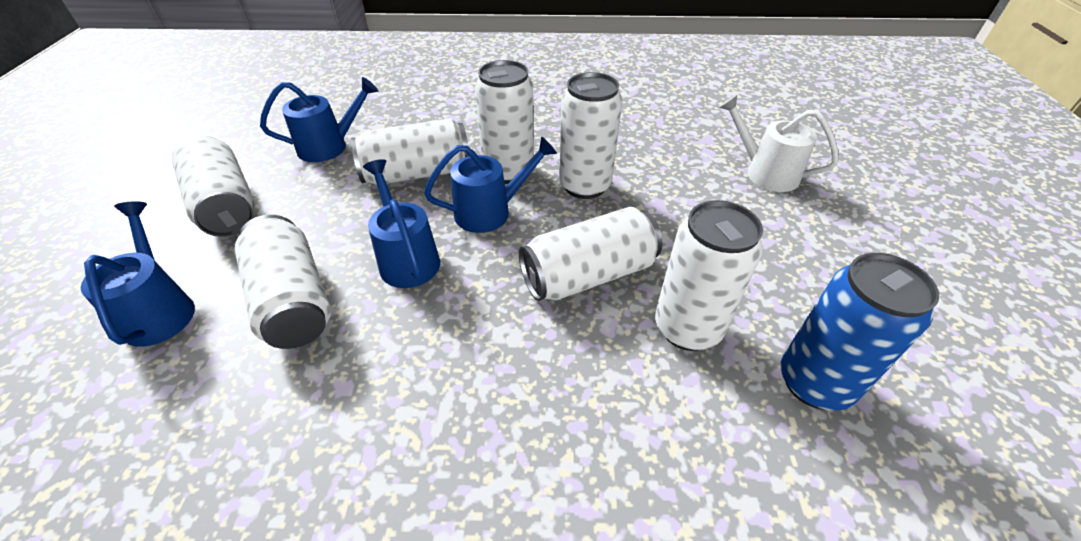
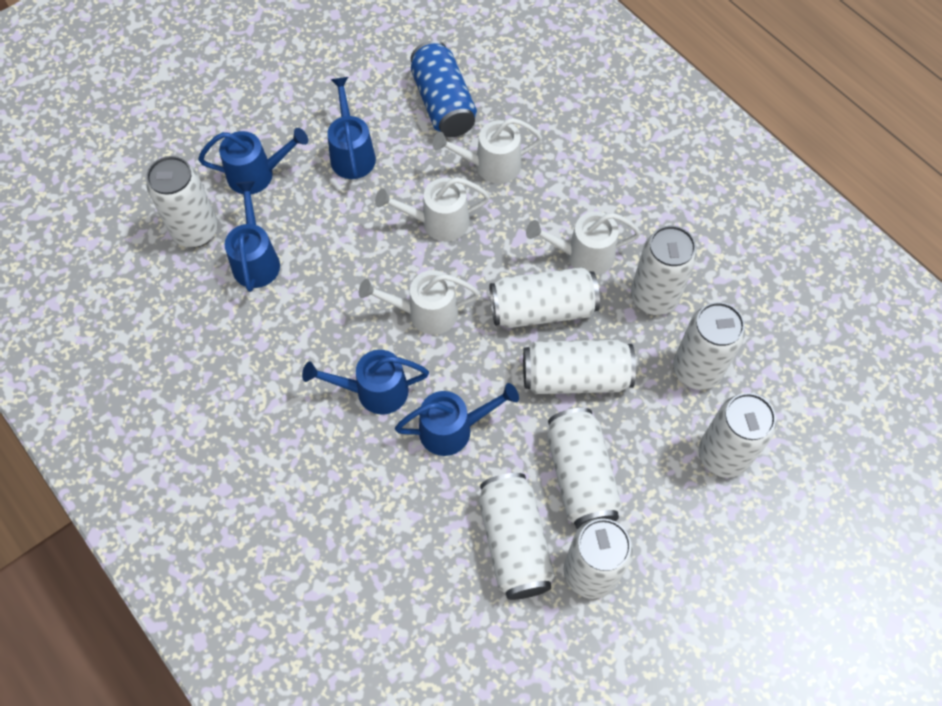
blue watering can: [81,201,195,347] [260,77,378,162] [363,159,440,288] [424,137,557,233] = 4 -> [198,128,308,194] [225,181,280,292] [302,350,429,414] [327,77,376,179] [395,383,519,456] = 5
white can: [172,136,255,237] [235,215,331,349] [351,119,469,185] [475,60,534,184] [519,207,662,301] [559,72,622,199] [655,200,763,351] = 7 -> [146,156,218,248] [479,473,555,600] [489,267,600,328] [523,340,636,394] [547,408,622,529] [564,518,634,599] [631,225,697,315] [673,302,745,390] [698,393,776,478] = 9
white watering can: [719,94,839,192] = 1 -> [359,270,480,335] [375,177,490,241] [433,118,542,184] [526,211,641,275] = 4

